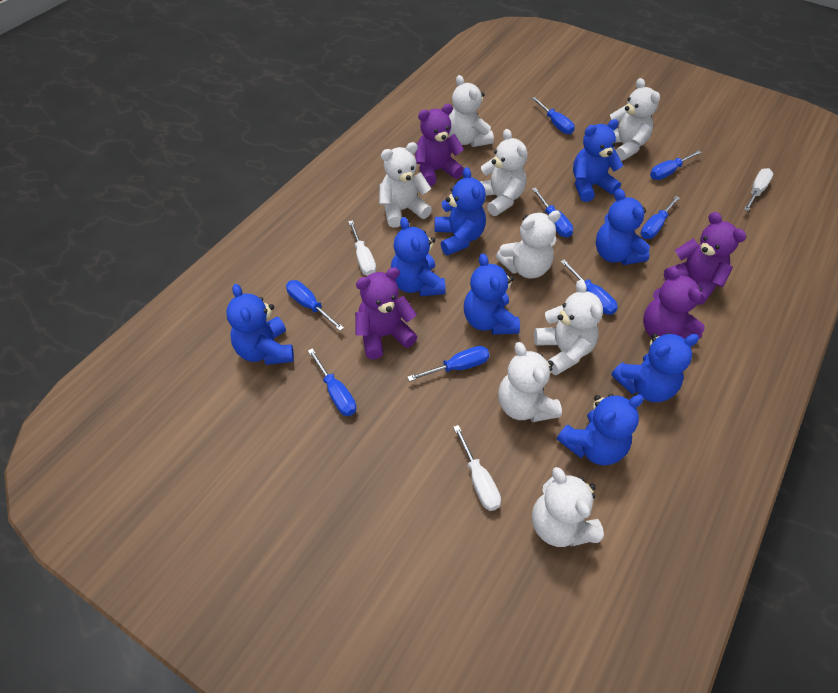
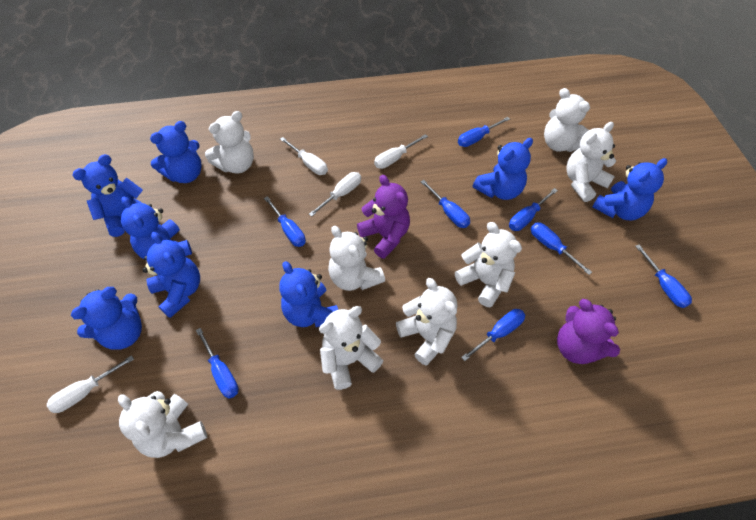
purple teddy bear: [355,267,417,360] [415,104,464,186] [643,266,705,339] [664,212,746,305] = 4 -> [357,175,410,259] [557,299,620,364] = 2
white screwdriver: [348,220,376,276] [453,425,501,511] [744,168,774,211] = 3 -> [47,355,134,413] [280,137,328,175] [309,172,361,217] [374,134,428,169] = 4

